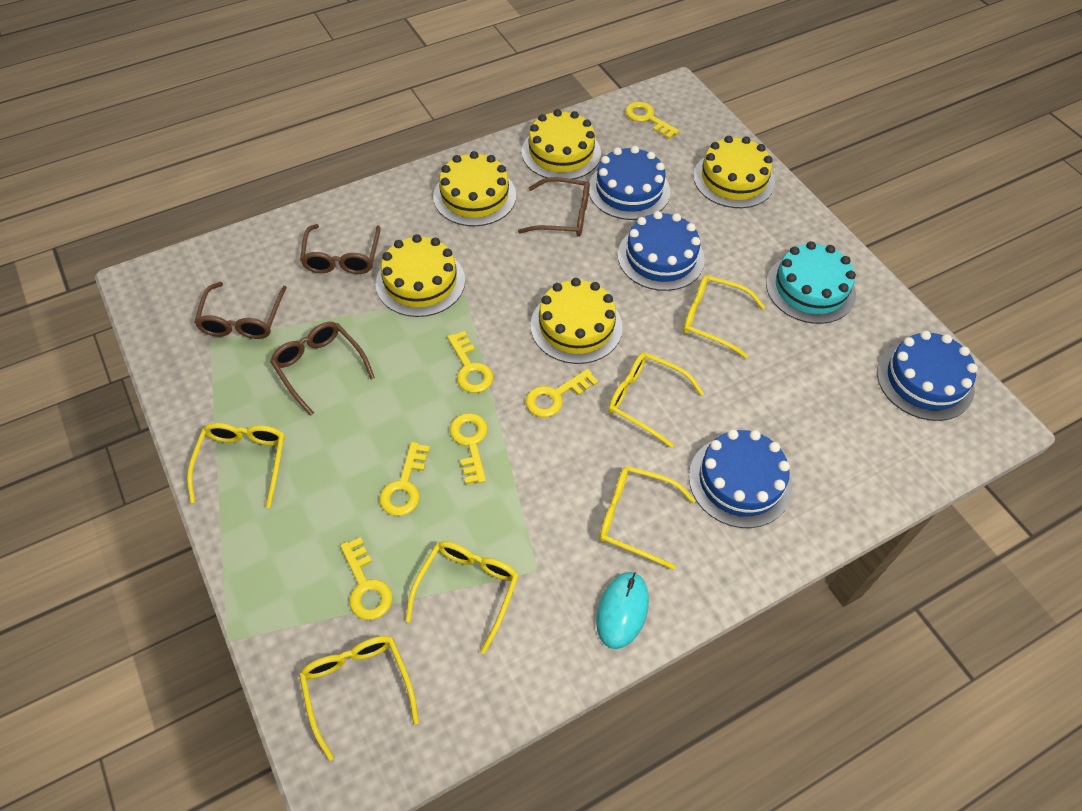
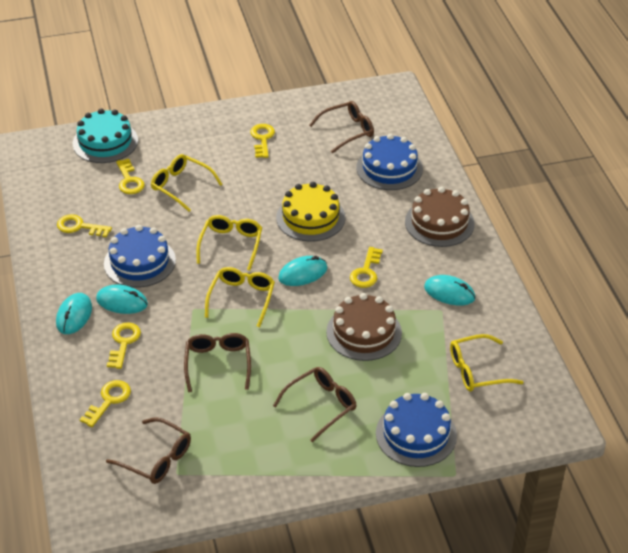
blue cake: [589,146,670,220] [618,211,705,291] [689,429,792,528] [877,331,978,421] = 4 -> [104,225,176,288] [356,134,423,190] [376,393,457,467] = 3
brown cake: none = 0 -> [326,293,402,361] [405,187,475,247] = 2
turquoise mouse: [596,572,649,649] = 1 -> [56,293,92,334] [96,285,148,314] [278,256,327,286] [424,275,475,305] = 4
yellow cake: [376,234,465,317] [433,151,516,226] [522,109,601,179] [530,278,623,364] [693,136,775,208] = 5 -> [276,182,345,242] = 1
yellow glasses: [187,423,285,508] [299,636,419,761] [405,541,519,654] [599,466,695,570] [608,352,704,448] [683,275,765,358] = 6 -> [151,154,222,212] [196,215,262,271] [205,267,275,327] [450,334,524,391] = 4

